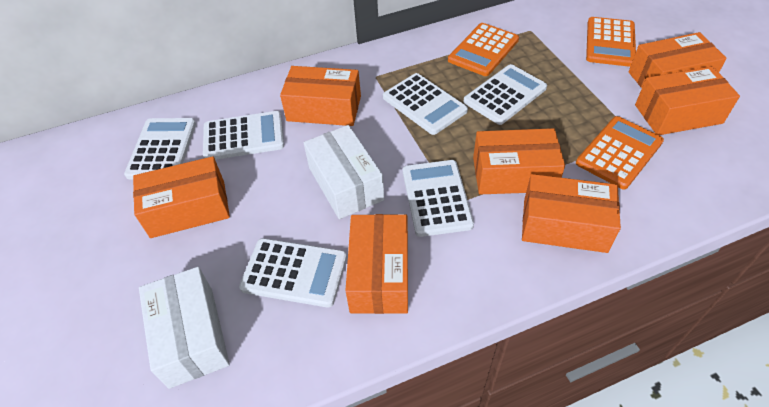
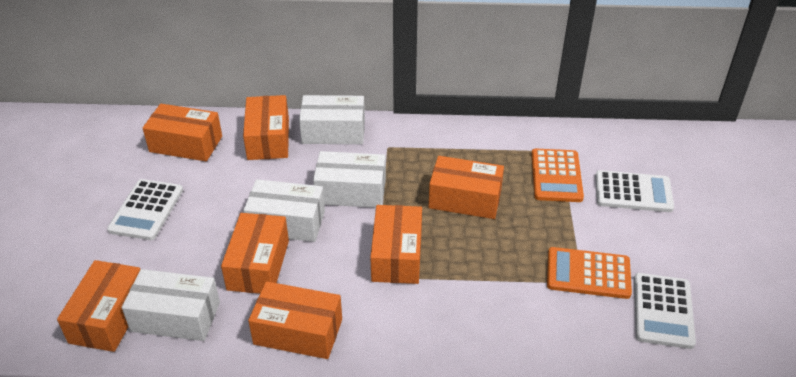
orange calculator: [448,23,519,76] [576,116,664,190] [586,17,636,67] = 3 -> [531,149,584,202] [547,247,632,299] = 2
white box: [139,267,230,389] [304,125,384,219] = 2 -> [122,269,220,341] [244,179,325,242] [299,95,365,144] [313,151,386,208] = 4
white calculator: [124,118,196,179] [203,111,284,160] [239,238,347,308] [383,73,468,135] [403,160,474,237] [463,64,547,125] = 6 -> [107,179,183,240] [595,170,674,212] [634,273,696,349] = 3

